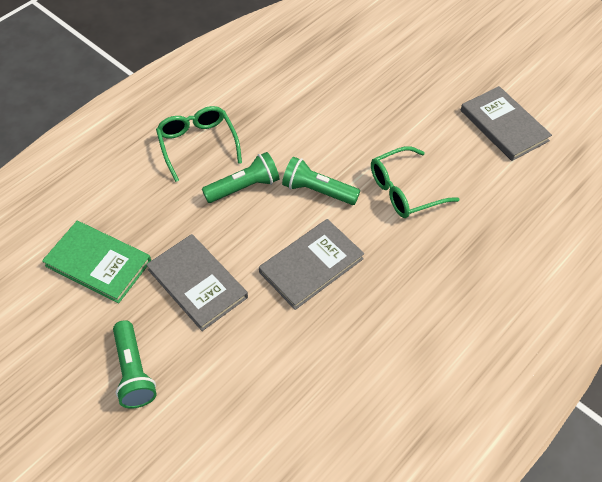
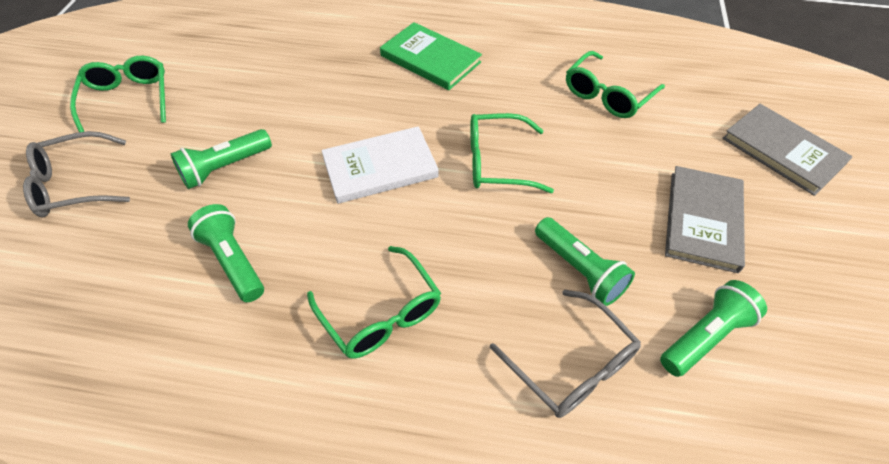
green flashlight: [113,320,157,408] [202,152,279,203] [282,157,360,205] = 3 -> [171,129,272,189] [188,204,264,302] [535,217,635,306] [660,280,767,377] = 4
green glasses: [156,106,242,182] [371,146,459,218] = 2 -> [70,56,166,132] [307,246,441,359] [470,113,554,193] [566,51,665,118] = 4
grey book: [146,234,248,331] [259,219,364,310] [461,86,552,161] = 3 -> [665,166,745,273] [722,104,853,196] = 2
grey glasses: none = 0 -> [23,131,130,217] [490,289,641,418] = 2
white book: none = 0 -> [322,126,439,204] = 1

